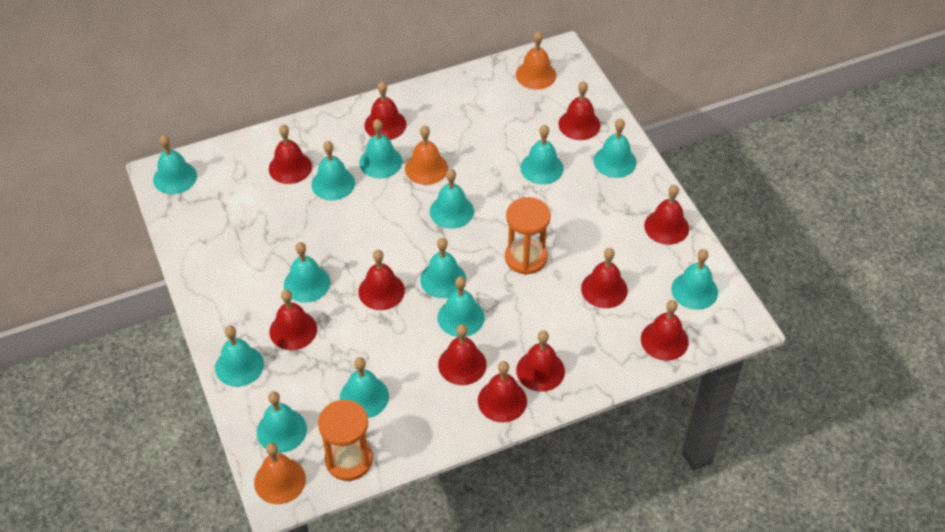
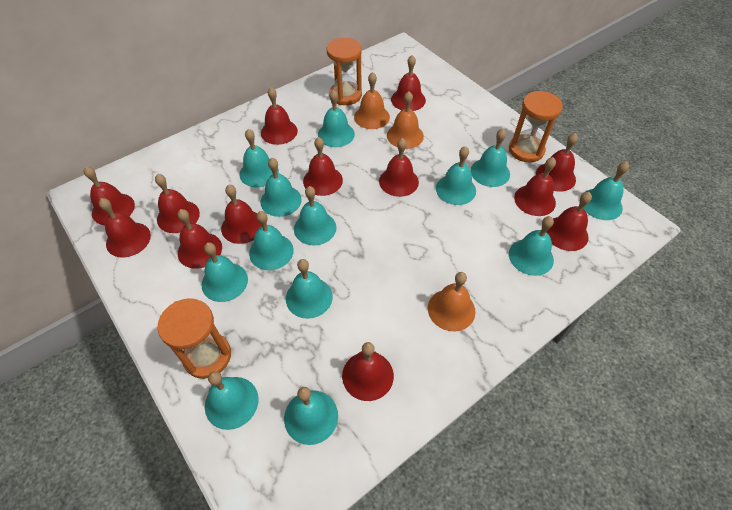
orange hourglass: [318,399,373,481] [505,197,551,275] = 2 -> [158,298,231,379] [327,38,362,105] [509,91,563,163] = 3
red bell: [269,125,312,184] [270,289,317,350] [358,250,405,310] [364,81,406,140] [438,324,487,385] [478,361,527,423] [516,330,565,392] [558,81,601,140] [581,248,628,308] [641,300,689,361] [644,185,689,245] = 11 -> [84,166,135,225] [99,198,151,258] [155,174,200,233] [177,209,222,269] [221,185,262,244] [261,87,298,145] [303,137,343,196] [342,342,394,401] [379,138,419,197] [391,55,426,111] [514,157,556,216] [536,133,578,192] [546,192,592,251] = 13

